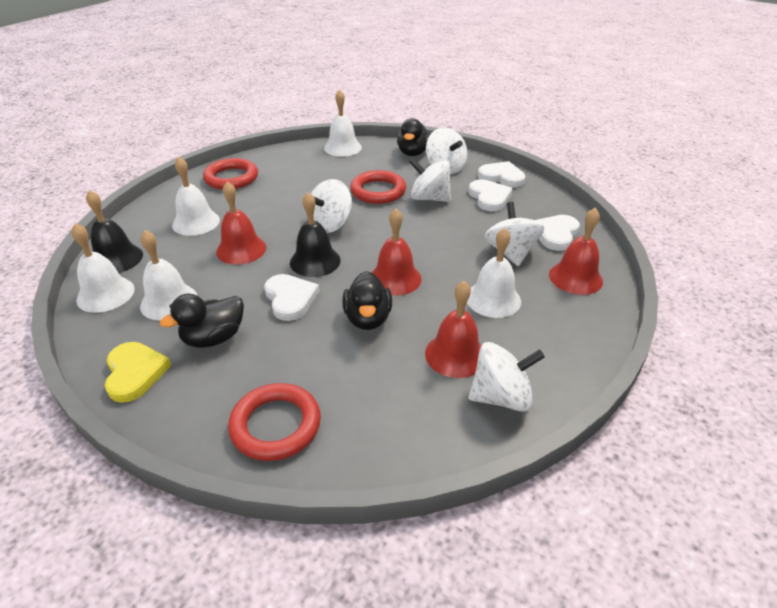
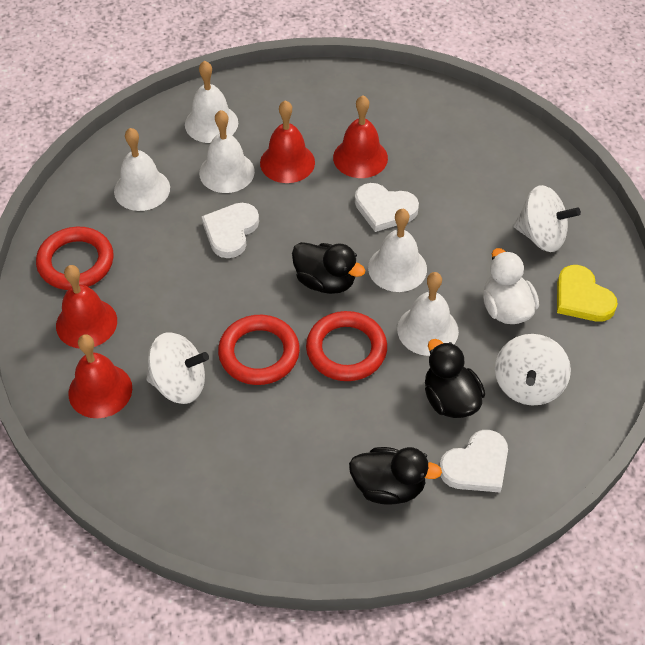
black bell: [86,190,143,273] [290,193,341,277] = 2 -> none = 0
white duck: none = 0 -> [483,248,539,324] = 1
white heart: [264,274,319,321] [469,179,513,211] [478,161,526,188] [535,215,580,251] = 4 -> [201,203,259,258] [355,183,419,232] [439,430,508,493] = 3
white spinning top: [311,179,352,233] [409,158,451,202] [426,128,467,174] [469,342,545,412] [484,202,544,266] = 5 -> [147,332,209,404] [495,334,571,406] [513,185,581,252] = 3

